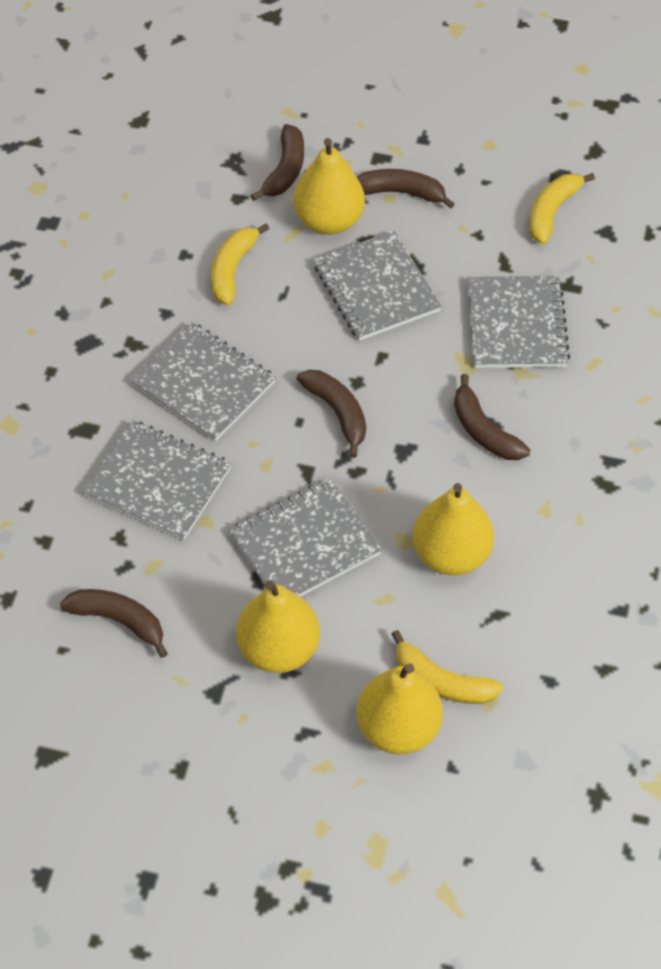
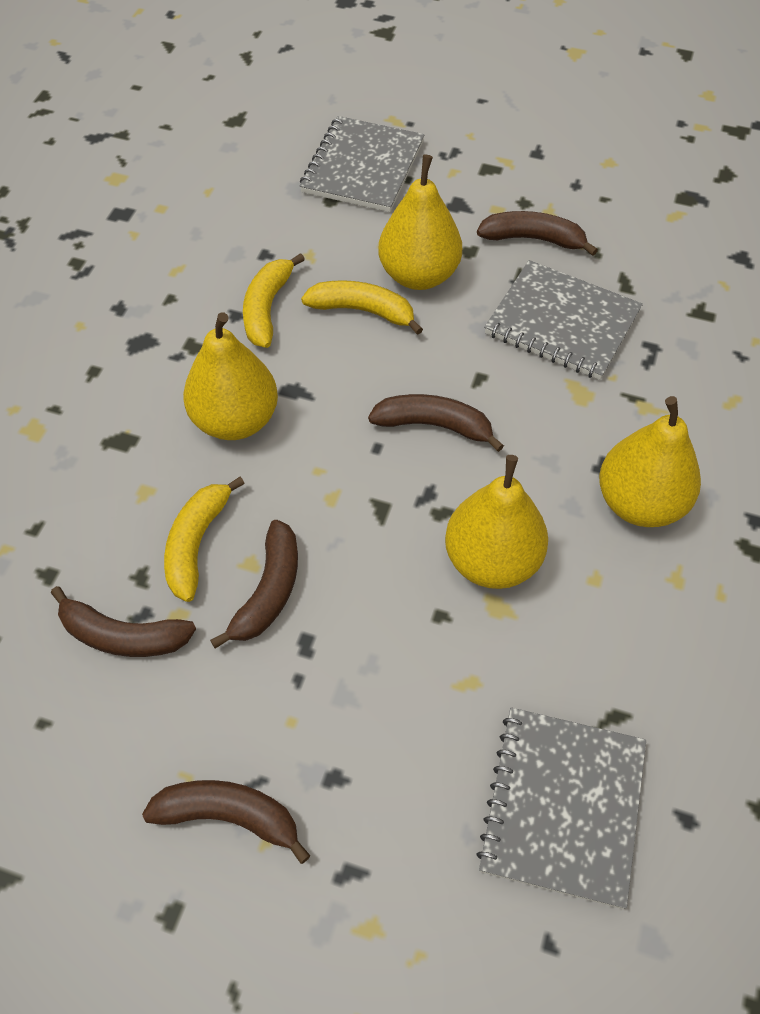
grey notebook: [82,420,231,540] [130,322,276,441] [229,478,382,597] [313,231,442,341] [468,276,570,368] = 5 -> [300,116,425,212] [477,707,646,909] [484,260,643,380] = 3

